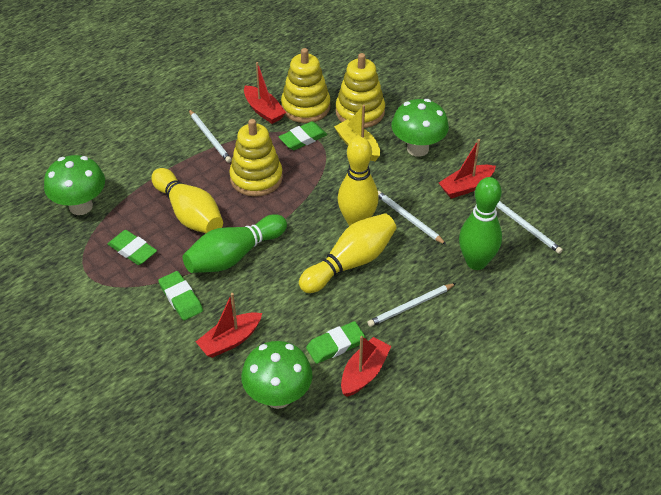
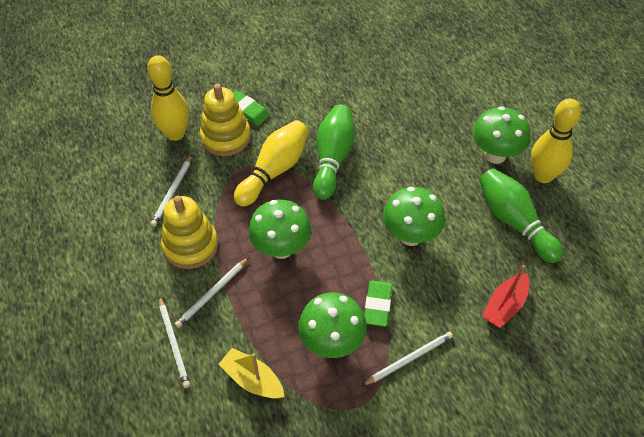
green eraser: [108,230,157,265] [158,271,203,320] [279,121,327,150] [306,321,365,364] = 4 -> [233,91,270,126] [364,280,392,327] = 2
green mushroom: [44,155,105,215] [241,341,313,409] [392,99,449,157] = 3 -> [248,200,311,259] [298,292,367,358] [383,187,445,246] [472,106,530,164] = 4
red boat: [196,293,262,358] [244,62,286,124] [341,336,391,397] [439,139,496,199] = 4 -> [482,265,529,328] = 1
yellow stacking toy: [229,119,283,197] [281,48,331,123] [336,53,385,128] = 3 -> [161,196,218,269] [200,84,251,156] = 2

